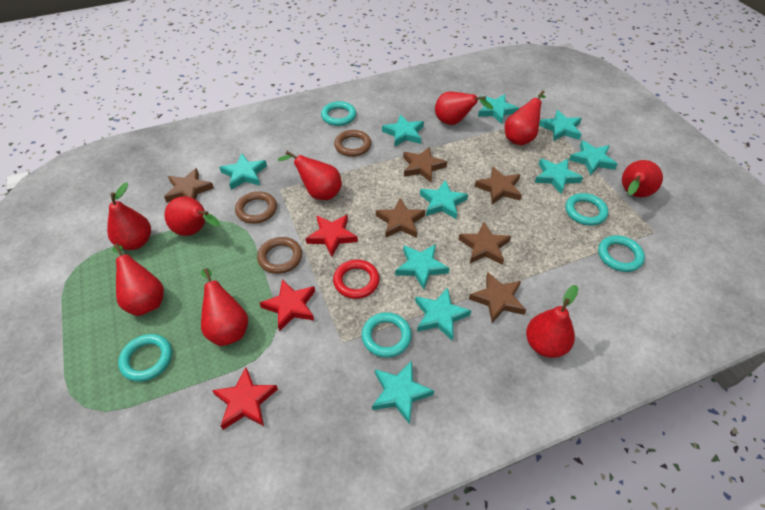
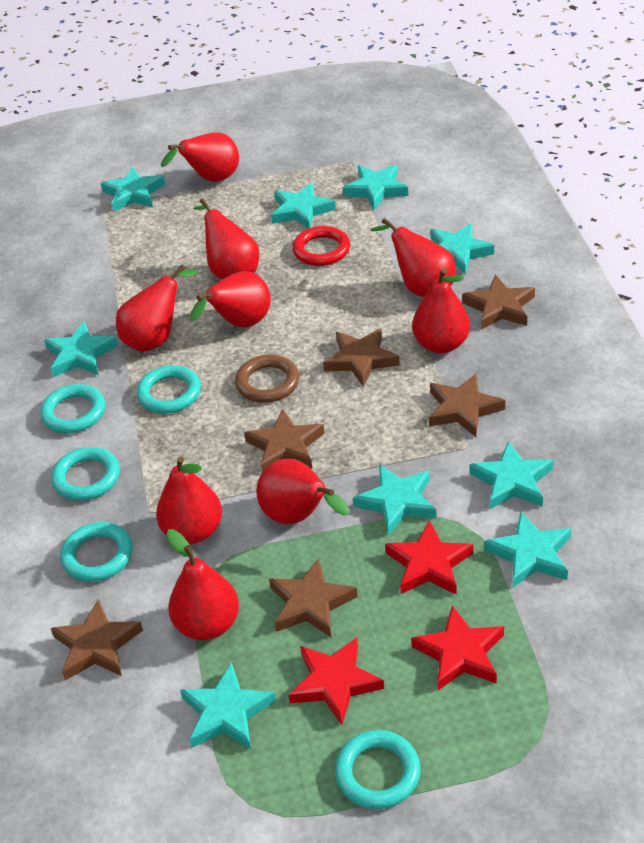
brown ring: [235,191,277,224] [257,237,302,274] [334,130,371,157] = 3 -> [235,355,300,403] = 1
turquoise star: [219,154,267,190] [372,361,434,424] [382,114,424,146] [395,244,450,290] [415,287,471,341] [420,180,468,219] [478,94,519,124] [535,159,583,194] [539,110,582,141] [569,140,617,176] = 10 -> [44,321,118,377] [101,167,165,212] [180,662,276,750] [271,183,336,229] [343,165,408,210] [353,464,437,536] [431,223,494,274] [469,441,553,509] [484,512,571,588] = 9

